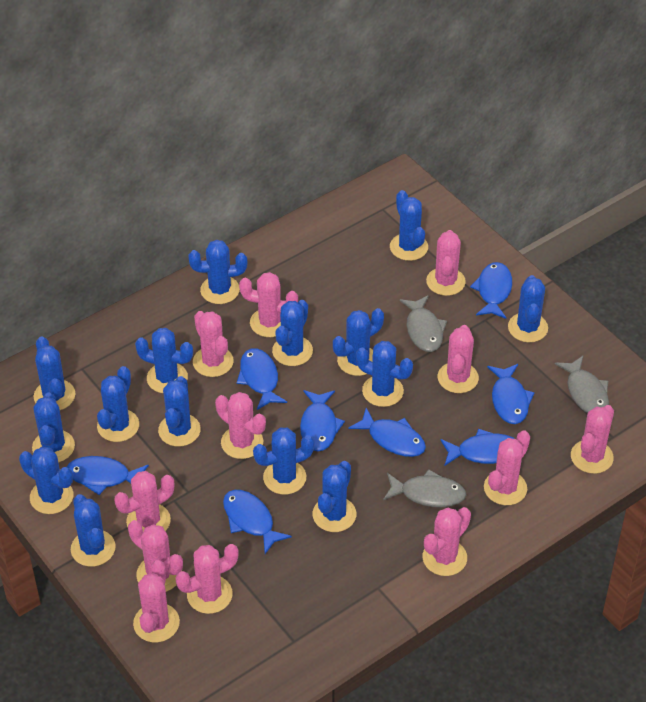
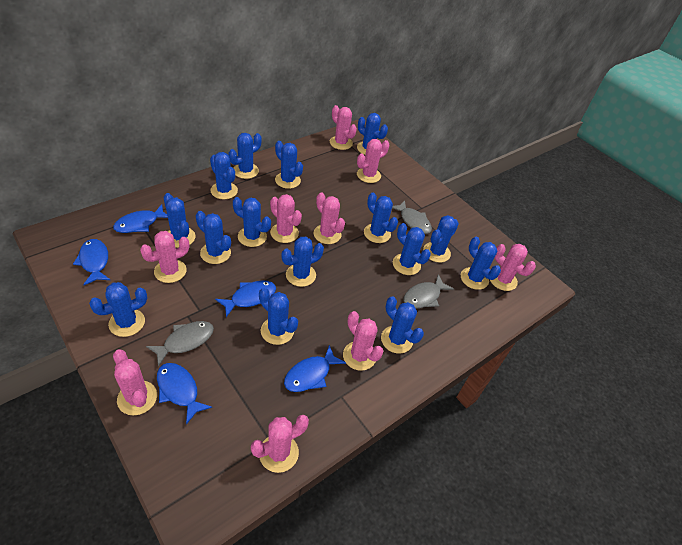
blue fish: [67,456,149,495] [223,490,292,554] [237,348,287,410] [300,390,345,451] [348,408,426,457] [440,429,515,465] [470,262,512,319] [487,364,535,424] = 8 -> [73,239,110,285] [113,204,168,233] [157,363,212,425] [215,281,276,317] [284,345,346,392] = 5
pink cactus: [114,471,174,531] [128,520,183,592] [133,560,180,642] [175,544,239,614] [193,311,234,377] [215,392,266,459] [239,272,298,337] [422,507,471,576] [426,230,466,296] [438,325,479,393] [484,430,530,505] [571,405,614,474] = 12 -> [113,349,157,415] [140,231,189,283] [251,415,309,473] [270,194,302,243] [314,192,345,244] [330,105,357,150] [343,311,383,371] [357,139,389,183] [490,244,536,291] = 9

